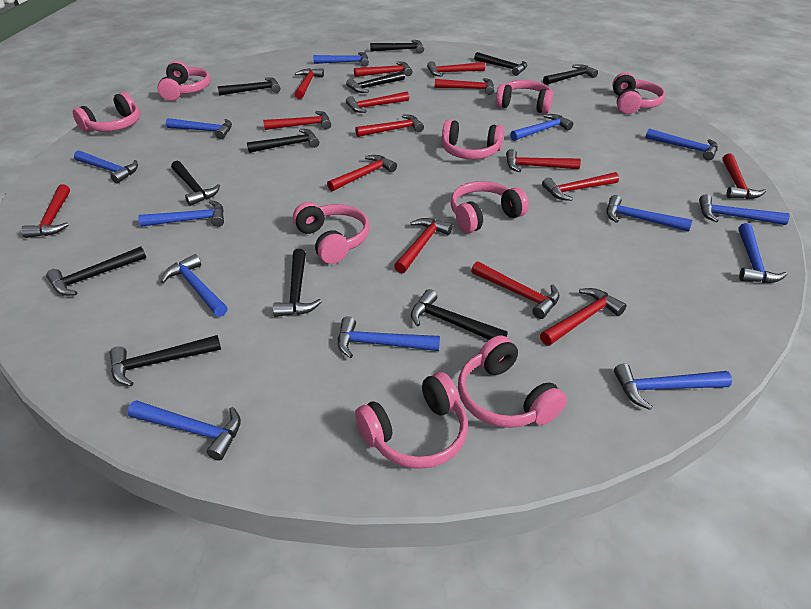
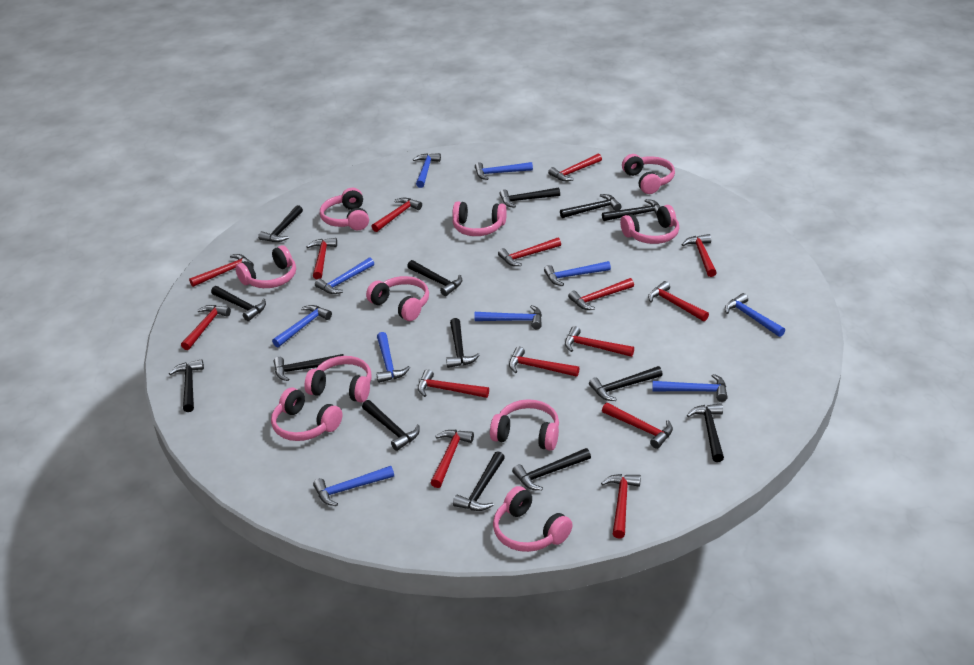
black hammer: [46,246,146,296] [110,335,221,386] [171,161,220,206] [218,77,280,96] [247,129,319,153] [273,249,322,317] [346,71,405,93] [370,40,424,53] [411,289,508,340] [474,52,527,76] [543,64,598,85] = 11 -> [169,359,204,412] [211,286,266,321] [258,205,303,242] [274,354,344,381] [362,400,420,451] [407,260,462,296] [446,318,480,368] [453,451,505,511] [499,188,560,208] [512,448,591,490] [560,194,622,218] [589,366,663,401] [602,199,660,221] [687,403,724,462] = 14
blue hammer: [74,151,138,184] [128,400,241,461] [138,200,224,227] [161,254,228,317] [166,118,232,139] [313,52,369,67] [338,316,440,358] [510,114,573,141] [607,195,692,232] [614,363,732,410] [645,128,718,161] [699,194,790,225] [739,223,787,283] = 13 -> [272,305,332,347] [313,466,394,506] [315,258,374,294] [376,332,410,383] [413,153,441,188] [474,305,542,329] [475,162,533,180] [544,261,611,286] [652,374,728,402] [725,293,785,337] = 10
pink headphones: [73,92,140,132] [157,61,210,101] [293,202,370,264] [355,372,468,469] [442,120,504,159] [450,181,529,233] [458,335,567,428] [495,80,553,114] [612,72,665,114] = 9 -> [235,245,296,288] [271,388,343,441] [305,356,372,403] [320,188,369,230] [366,276,429,321] [452,201,507,236] [490,399,559,451] [493,486,573,552] [620,205,679,244] [622,154,675,194] = 10

